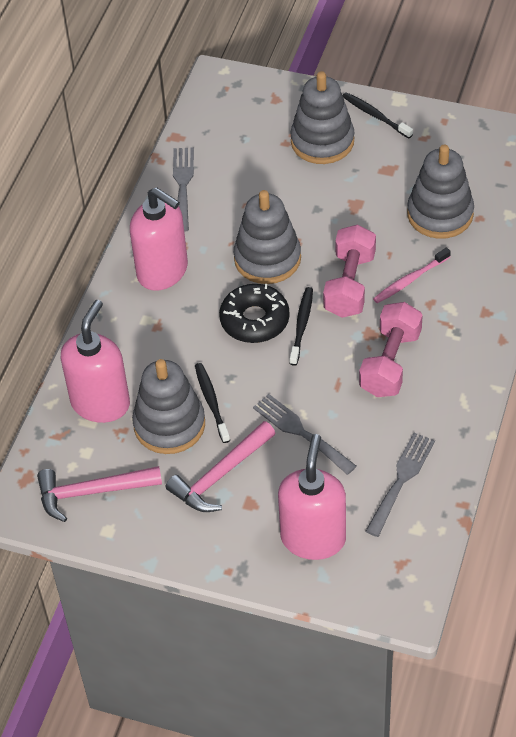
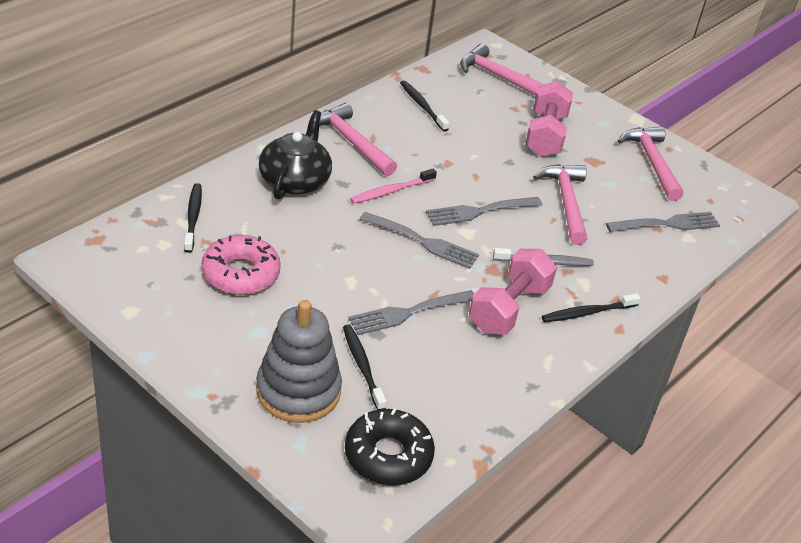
black teapot: none = 0 -> [259,110,332,199] = 1
black toothbrush: [195,363,230,443] [290,287,313,366] [343,92,413,138] = 3 -> [184,183,202,253] [343,324,387,410] [400,80,449,132] [542,293,641,322] = 4
grey fork: [173,147,194,232] [253,394,357,475] [365,433,435,537] = 3 -> [348,290,474,335] [359,212,479,269] [426,197,542,226] [606,212,720,232] = 4
grey stacking toy: [132,359,205,454] [234,190,301,284] [290,71,354,164] [407,145,474,239] = 4 -> [256,300,342,423] = 1
grey toothbrush: none = 0 -> [493,248,594,266] = 1
pink donut: none = 0 -> [202,235,281,295] = 1
pink hammer: [37,466,162,522] [166,421,276,512] = 2 -> [319,103,397,176] [460,43,543,96] [533,164,588,245] [618,126,684,201] = 4
pink soap dispenser: [61,300,130,423] [130,187,188,291] [278,434,346,560] = 3 -> none = 0

